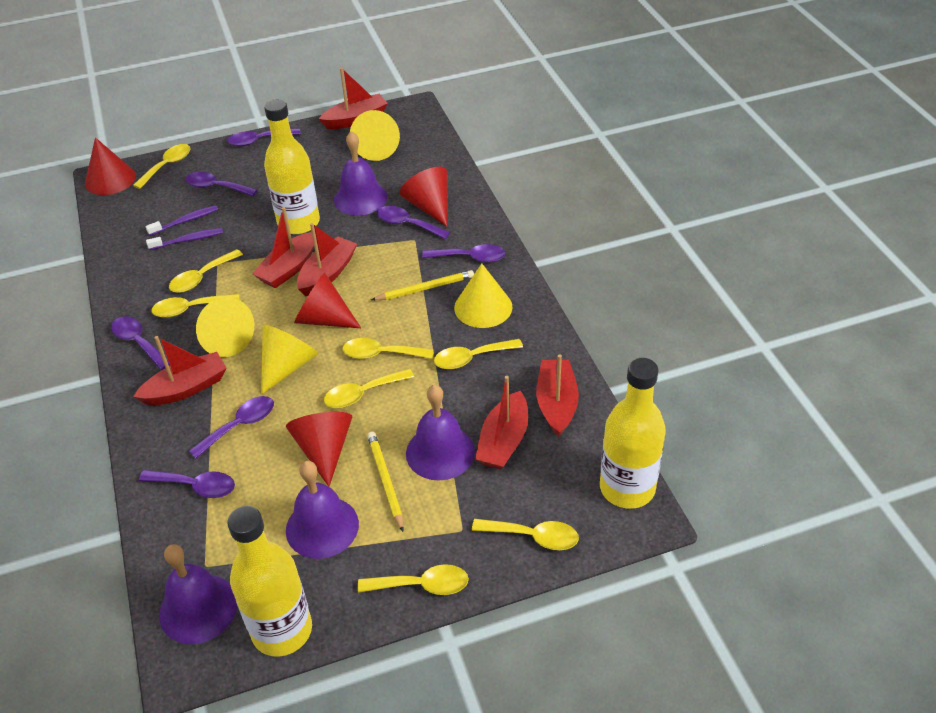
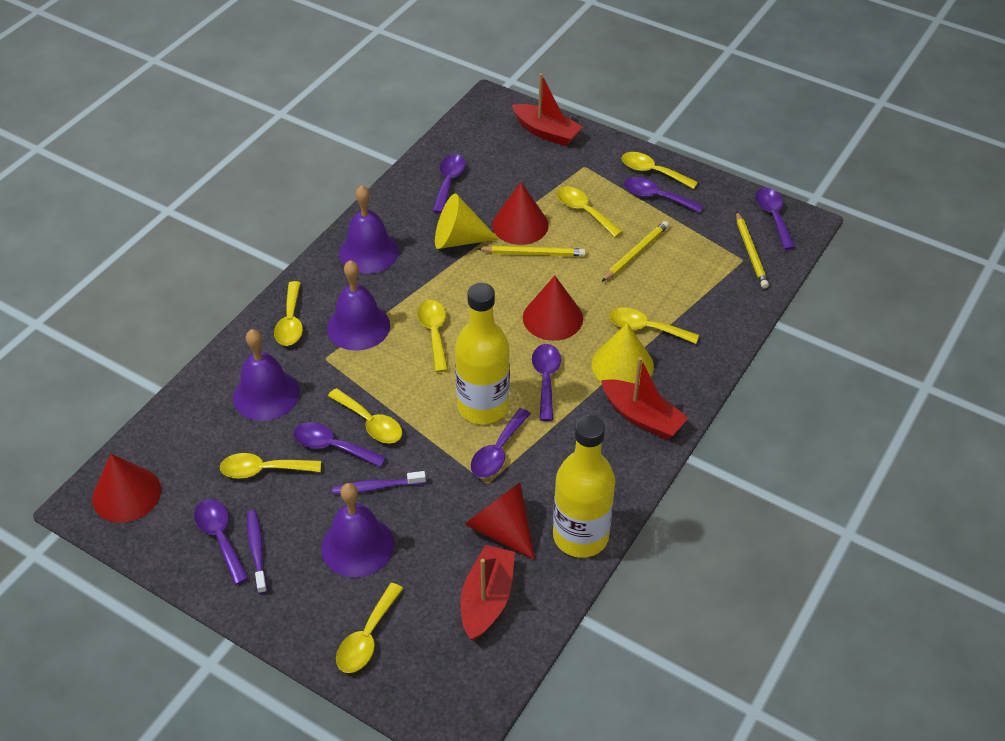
red boat: [133,336,227,406] [252,207,314,288] [297,223,357,296] [319,67,388,129] [475,376,528,470] [536,354,579,437] = 6 -> [461,545,515,641] [512,73,583,146] [601,357,688,439] = 3
yellow bottle: [227,506,312,657] [264,99,320,234] [600,358,666,509] = 3 -> [455,283,510,424] [553,415,615,558] = 2
yellow cone: [196,297,254,357] [261,325,318,395] [350,110,400,161] [454,264,512,328] = 4 -> [435,194,498,249] [592,323,654,384] = 2
yellow pencil: [367,431,404,532] [371,270,474,300] = 2 -> [478,246,586,256] [602,221,669,282] [736,211,769,288] = 3

